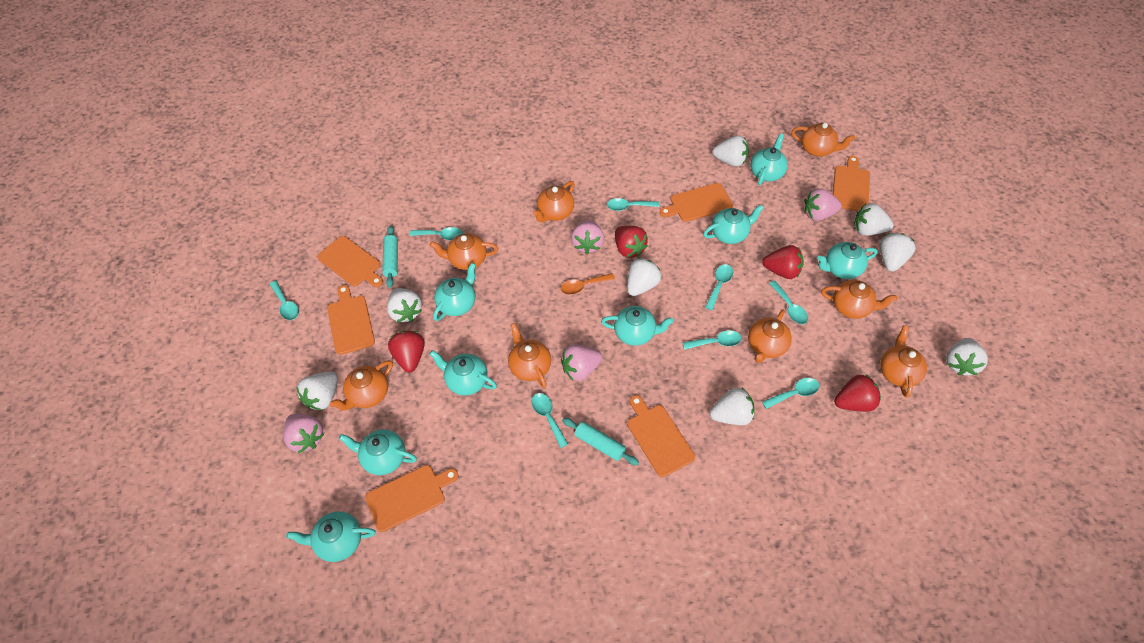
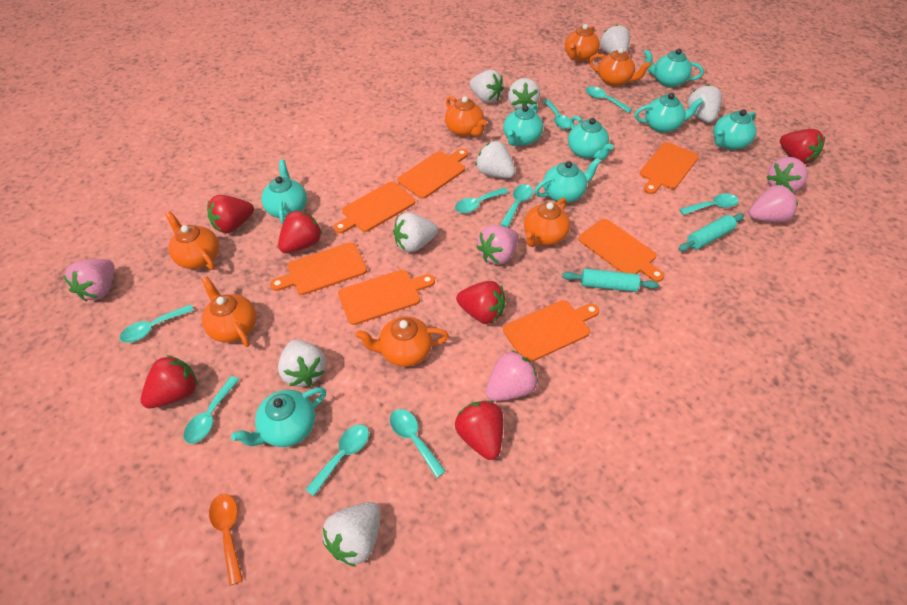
orange cutting board: [317,236,383,287] [327,285,375,355] [365,465,459,532] [627,395,695,477] [660,183,733,222] [833,156,870,211] = 6 -> [270,242,367,295] [334,181,415,234] [338,270,435,325] [397,149,468,199] [503,300,599,362] [578,219,664,282] [640,142,699,194] = 7
orange teapot: [329,360,393,410] [430,233,498,270] [508,323,551,388] [533,181,575,222] [748,310,792,363] [791,123,855,157] [821,280,897,319] [880,325,927,398] = 8 -> [165,212,219,270] [201,277,257,347] [356,316,449,367] [445,96,487,137] [524,198,570,247] [565,24,600,62] [589,48,651,87] = 7
pink strawberry: [284,414,324,453] [561,344,602,381] [571,220,604,254] [804,188,842,221] = 4 -> [63,259,114,301] [476,225,519,265] [486,350,538,401] [749,185,798,223] [766,157,808,193] = 5
red strawberry: [388,331,425,372] [615,226,648,258] [762,245,804,279] [834,374,881,412] = 4 -> [141,355,198,408] [207,195,254,233] [278,210,322,253] [455,401,503,460] [456,281,506,324] [780,129,825,164] = 6
turquoise spoon: [269,280,299,320] [410,227,463,240] [532,393,568,448] [607,198,659,211] [683,330,742,350] [705,264,733,310] [762,378,819,409] [769,281,808,324] = 8 -> [120,304,194,343] [184,376,240,444] [305,425,369,496] [390,409,446,478] [455,188,508,213] [500,184,533,228] [543,99,571,129] [586,86,632,113] [679,193,739,215] = 9

